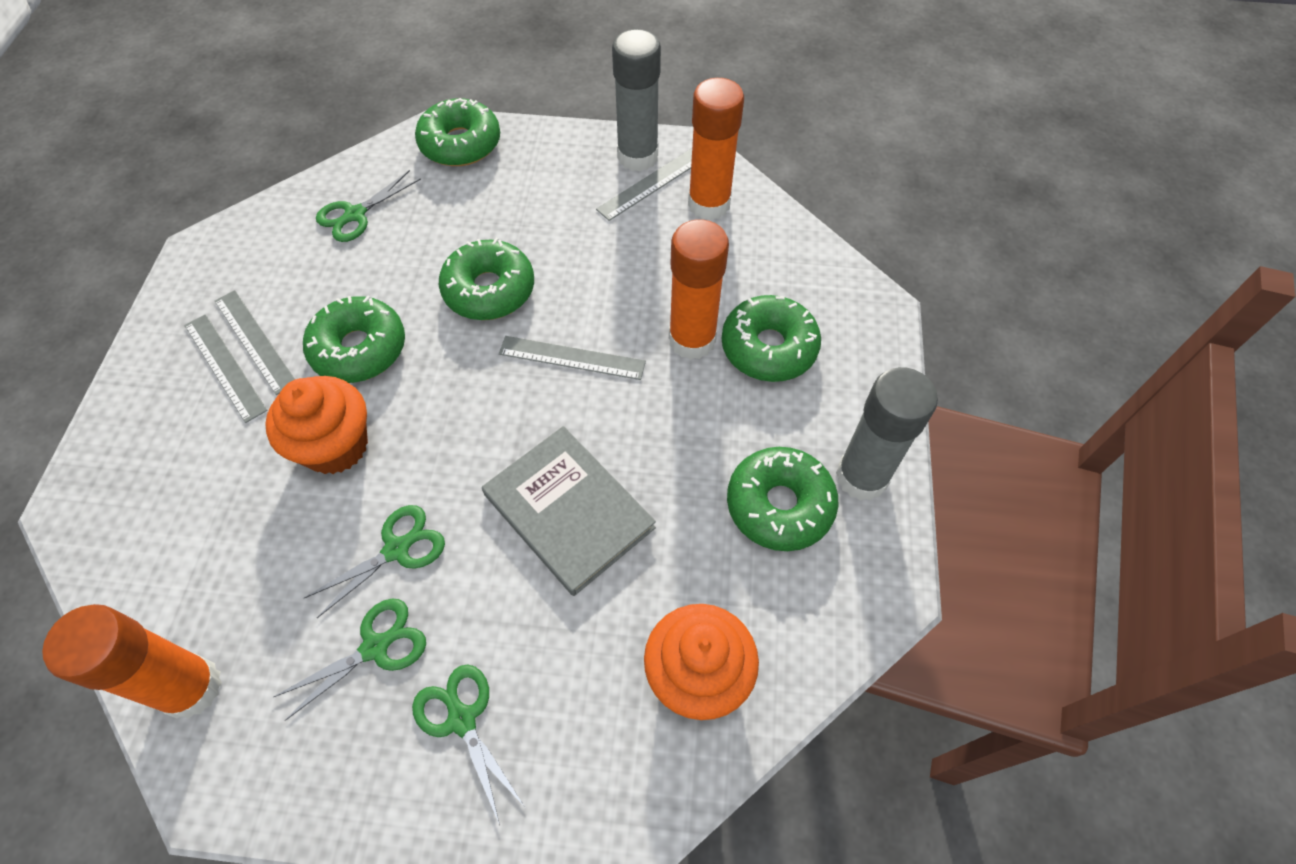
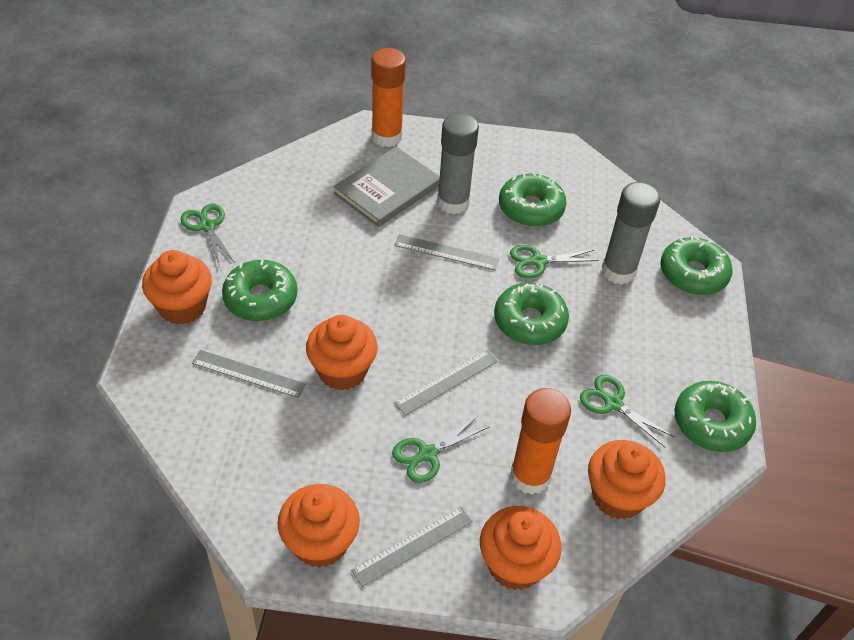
orange cupcake: [265,376,368,474] [644,604,759,720] = 2 -> [142,250,212,325] [277,484,360,568] [306,315,378,390] [480,506,562,590] [588,440,665,519] = 5
orange glue stick: [42,604,222,719] [669,219,729,360] [688,78,744,220] = 3 -> [371,48,406,147] [510,388,571,495] = 2

